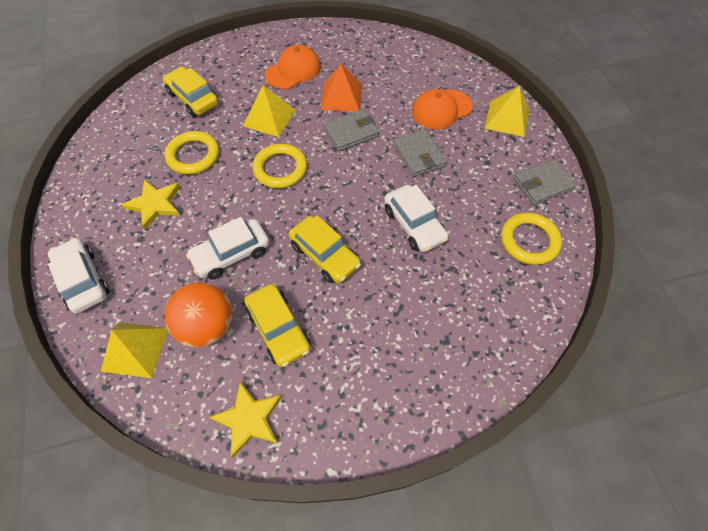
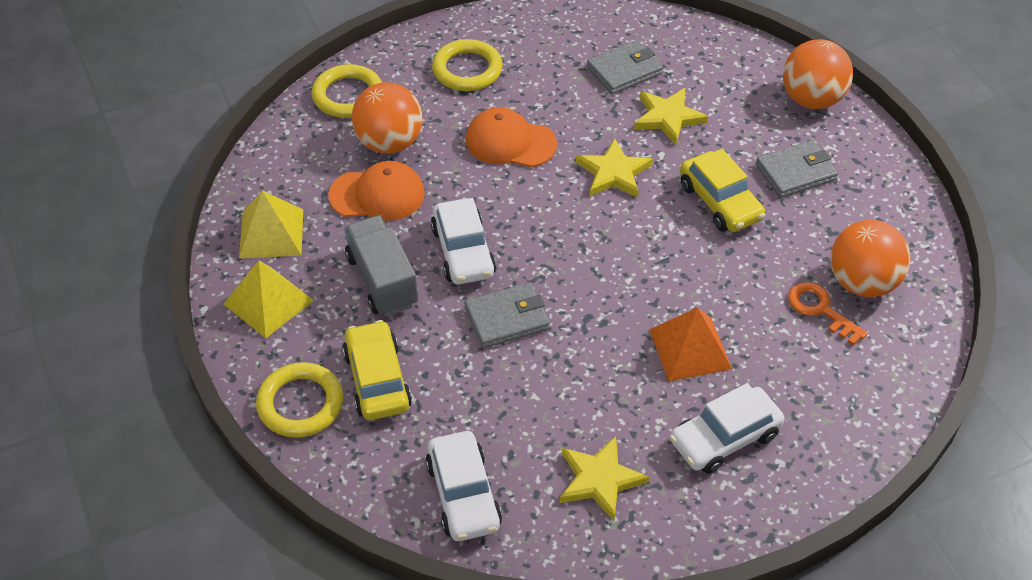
grey truck: none = 0 -> [344,216,418,316] = 1
orange ball: [164,282,232,348] = 1 -> [352,82,423,154] [783,39,853,109] [830,220,911,297] = 3
orange key: none = 0 -> [788,282,867,345] = 1
yellow car: [163,67,219,117] [244,284,311,367] [288,215,361,283] = 3 -> [342,320,412,420] [680,149,765,232] = 2
yellow pyramid: [100,322,168,378] [243,85,296,137] [484,86,530,137] = 3 -> [224,260,314,338] [239,191,303,259] = 2
yellow star: [122,179,180,229] [209,381,282,458] = 2 -> [560,436,649,521] [576,138,653,198] [634,88,708,145] = 3

